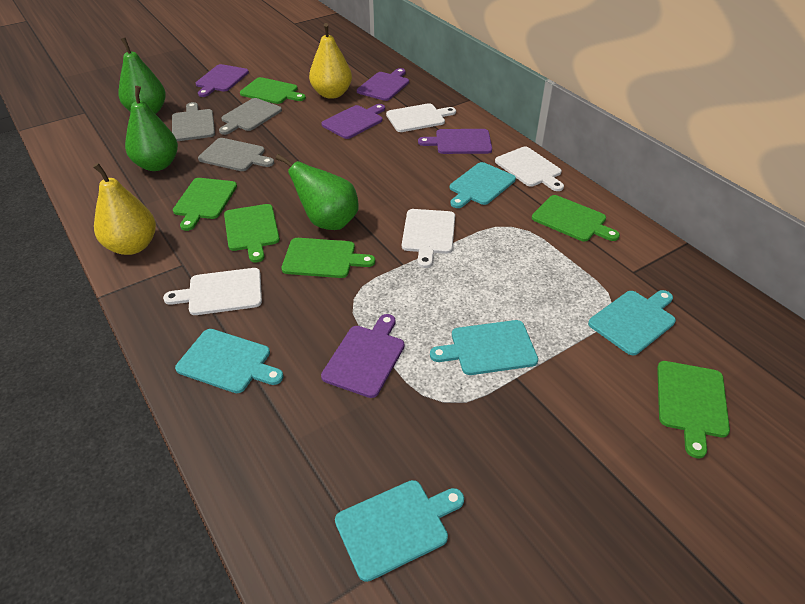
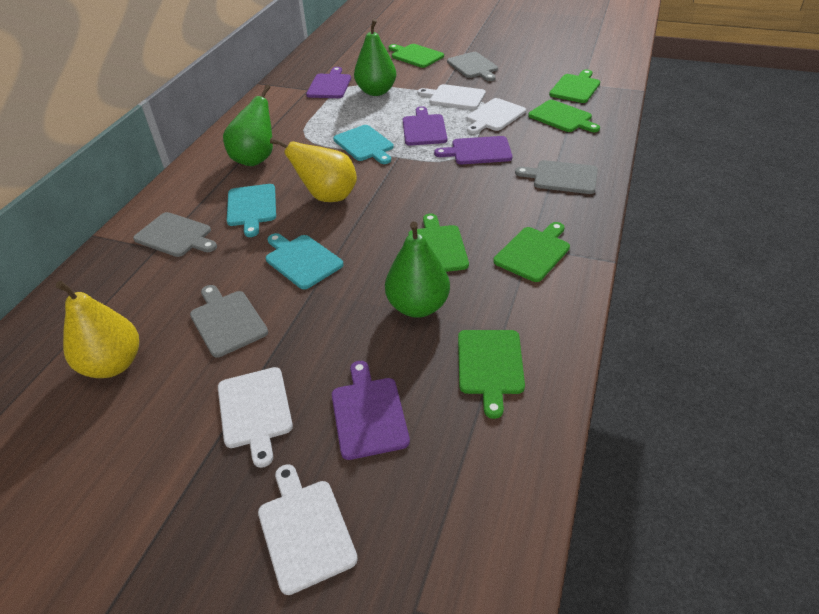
grey cutting board: [172,102,215,141] [198,138,274,171] [219,98,282,135] = 3 -> [133,212,217,257] [190,285,268,358] [447,52,498,81] [515,160,598,194] = 4
purple cutting board: [196,64,249,97] [321,104,385,139] [321,314,404,398] [357,68,409,101] [418,129,492,154] = 5 -> [306,67,351,98] [332,361,410,460] [403,106,447,146] [434,136,512,164] = 4
turquoise cutting board: [175,329,283,393] [335,480,464,582] [430,320,538,375] [450,162,516,208] [588,290,676,355] = 5 -> [227,184,276,237] [266,233,344,289] [333,125,394,164] = 3

